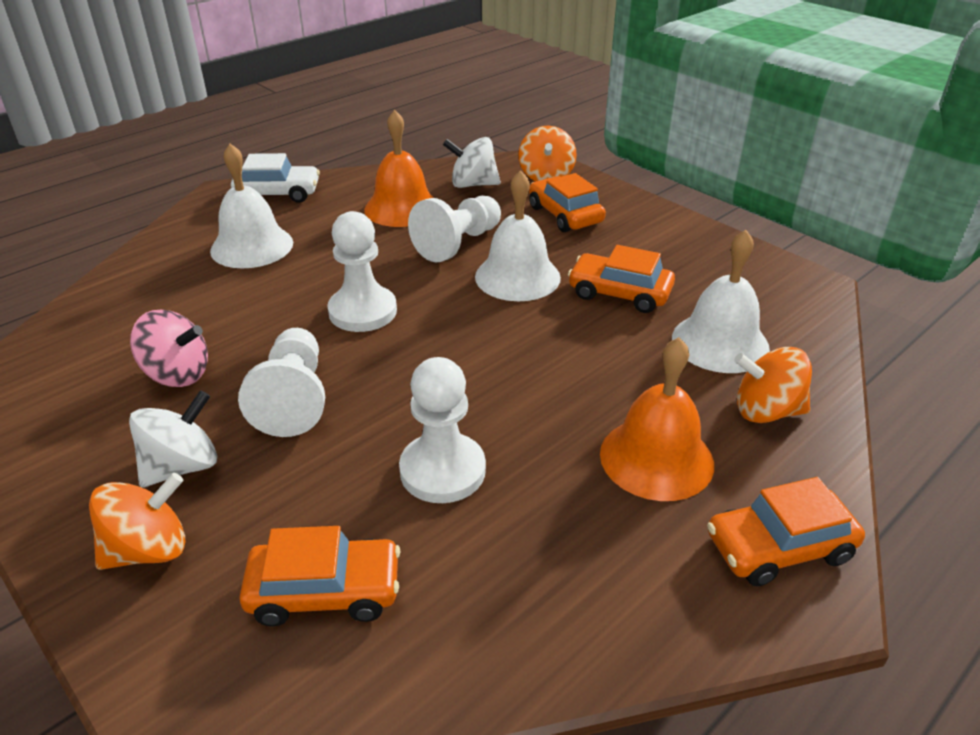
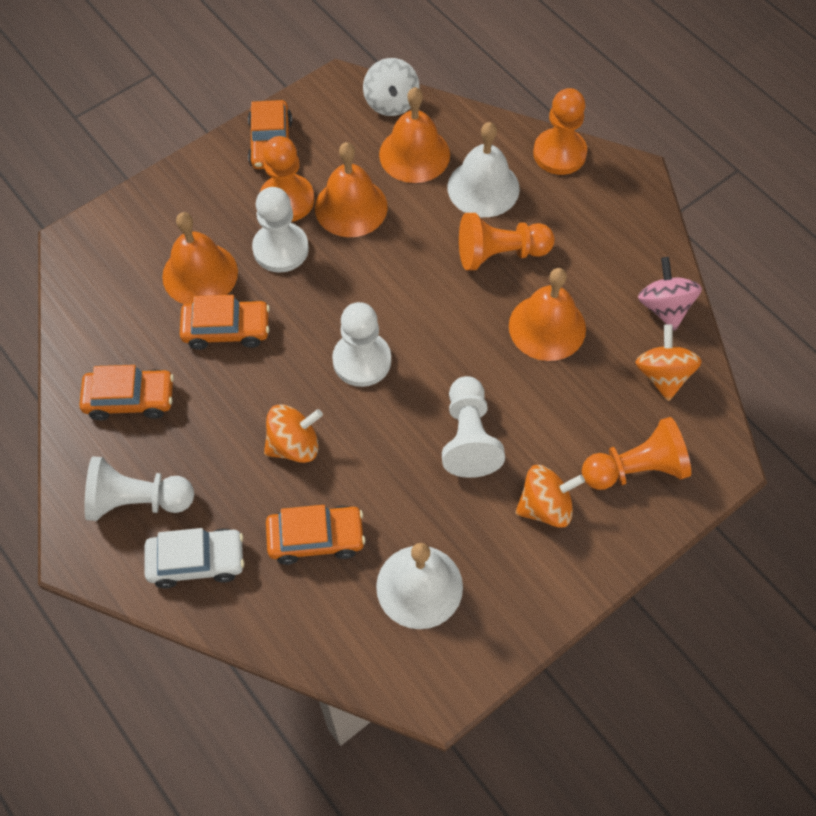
orange bell: [364,110,434,227] [600,337,714,501] = 2 -> [162,212,238,304] [315,142,388,237] [379,87,450,183] [509,268,586,361] = 4
orange pawn: none = 0 -> [260,136,314,222] [459,213,555,270] [533,88,587,175] [582,417,691,490] = 4
white bell: [210,144,293,268] [475,170,561,301] [672,230,770,373] = 3 -> [376,543,463,629] [447,122,520,217] = 2
white spinning top: [129,390,217,488] [443,137,501,188] = 2 -> [363,58,420,116] = 1

